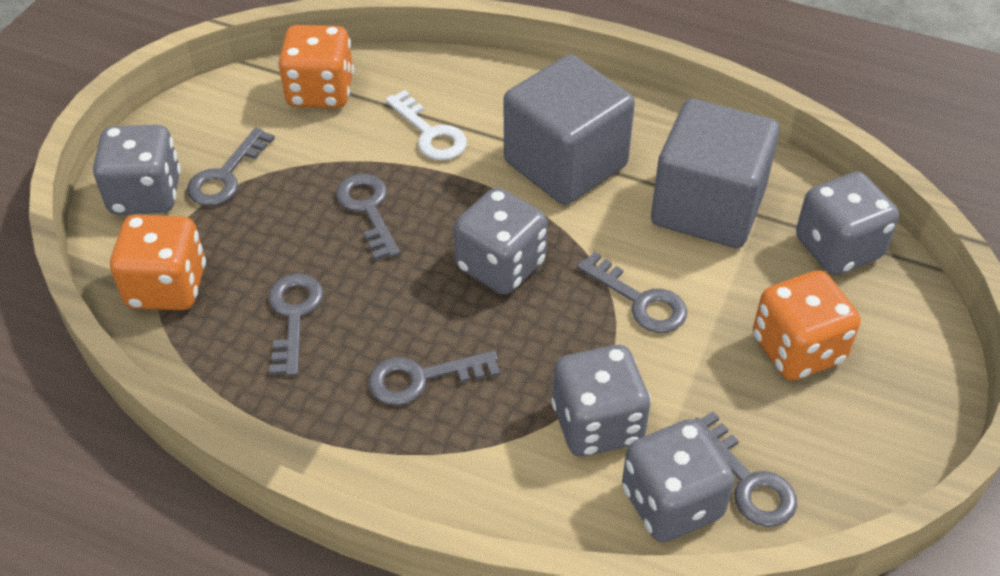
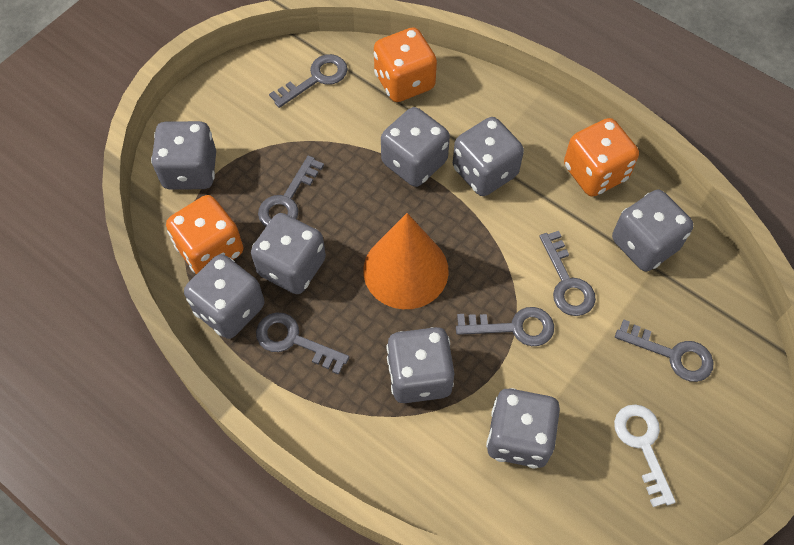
grey cube: [504,54,635,205] [651,99,780,248] = 2 -> none = 0
grey dice: [93,125,181,215] [454,188,547,295] [551,345,651,456] [622,419,735,542] [796,172,899,275] = 5 -> [151,121,216,190] [184,254,264,339] [251,213,326,294] [381,107,450,187] [387,327,455,403] [453,117,524,196] [486,388,560,469] [612,190,694,271] = 8
orange cone: none = 0 -> [363,213,449,309] = 1

